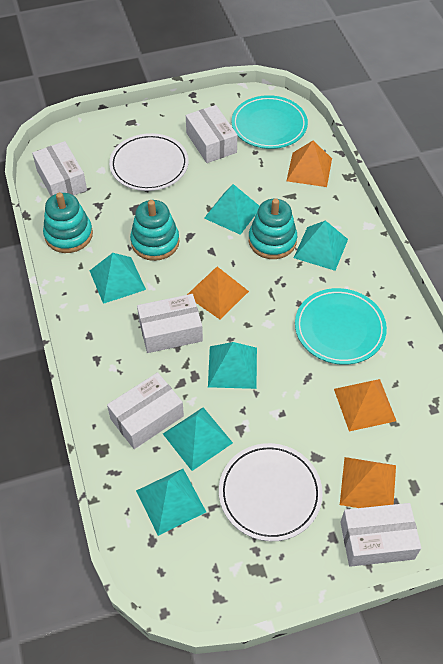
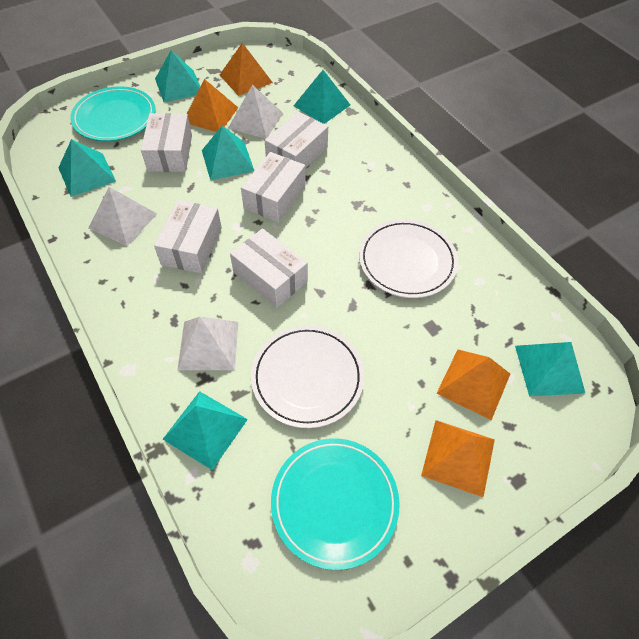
turquoise stacking toy: [43,192,93,253] [130,200,179,261] [249,198,297,259] = 3 -> none = 0
white pyramid: none = 0 -> [88,187,157,246] [177,317,238,370] [228,85,283,139] = 3

